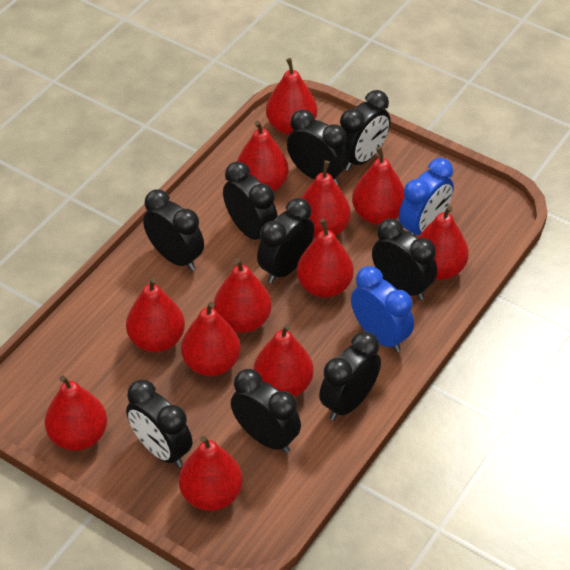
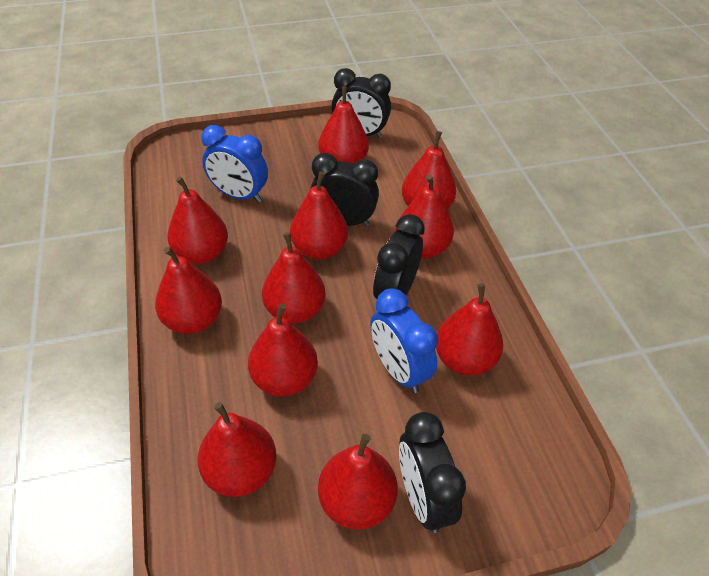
black clock: [126,380,193,467] [143,190,204,271] [223,162,278,240] [231,369,301,453] [257,198,314,283] [287,110,349,185] [319,332,381,420] [340,90,390,171] [372,219,437,300] = 9 -> [310,153,379,227] [331,68,391,138] [373,214,425,299] [399,412,466,533] = 4
red pear: [45,376,107,451] [126,277,185,352] [179,436,243,511] [181,301,241,376] [214,258,272,333] [237,120,289,191] [254,324,313,397] [266,58,317,135] [297,219,354,298] [301,161,351,238] [352,147,405,225] [417,206,469,280] = 12 -> [155,247,222,334] [167,177,228,264] [198,402,277,497] [248,304,318,396] [262,232,326,324] [290,172,348,260] [318,87,369,164] [318,434,398,530] [396,174,454,259] [402,131,456,209] [436,283,503,376] = 11

